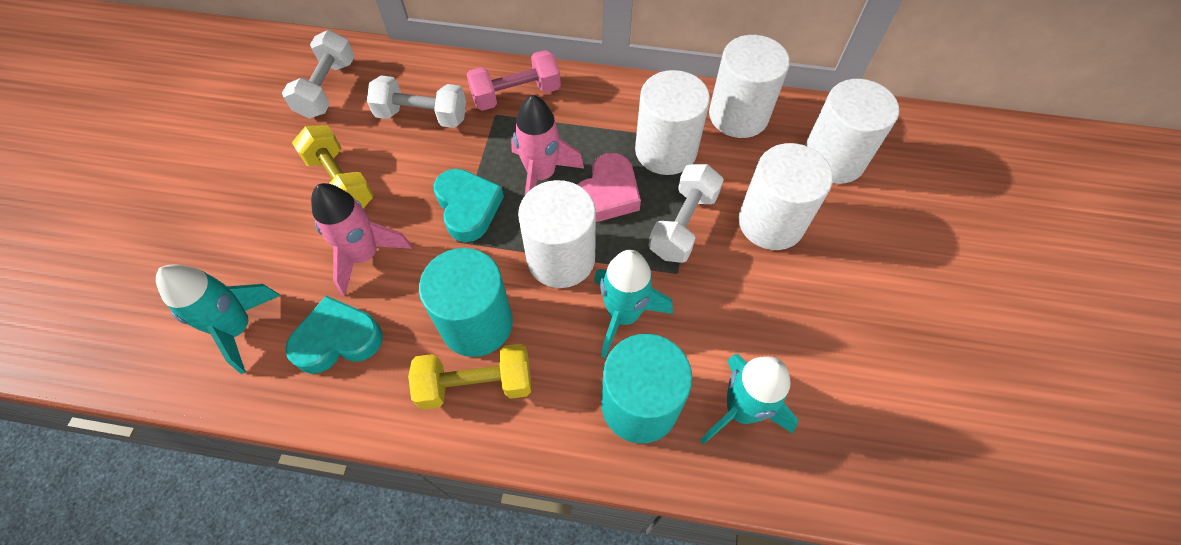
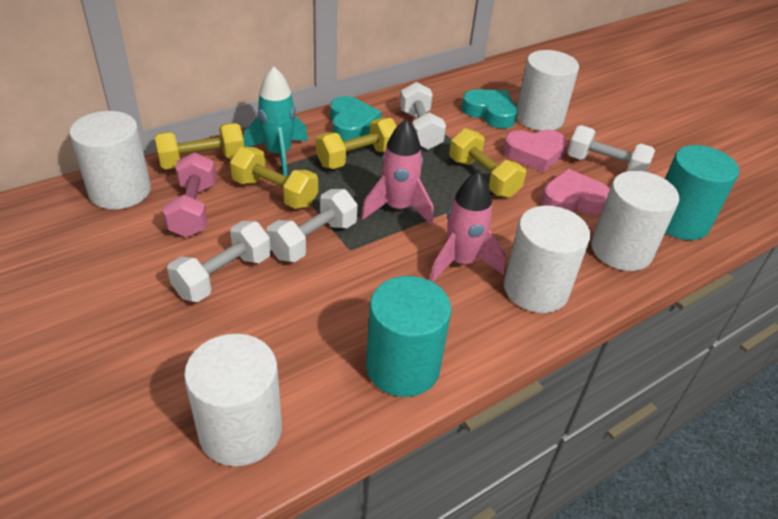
pink heart: [577,153,641,222] = 1 -> [503,130,567,172] [541,169,610,215] = 2
turquoise rocket: [156,264,280,374] [594,250,673,358] [700,354,799,444] = 3 -> [243,66,308,176] = 1
white dumbbell: [282,30,355,119] [367,75,466,128] [648,164,724,263] = 3 -> [167,221,271,302] [266,189,358,262] [400,82,446,150] [567,125,655,172] = 4
yellow dumbbell: [292,125,374,208] [408,344,531,410] = 2 -> [154,123,244,169] [230,147,318,209] [316,118,397,169] [449,128,526,198] = 4

